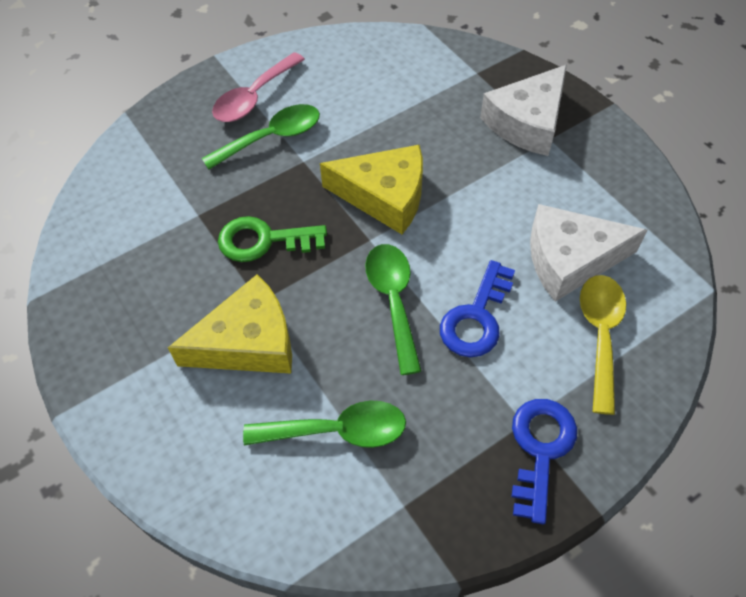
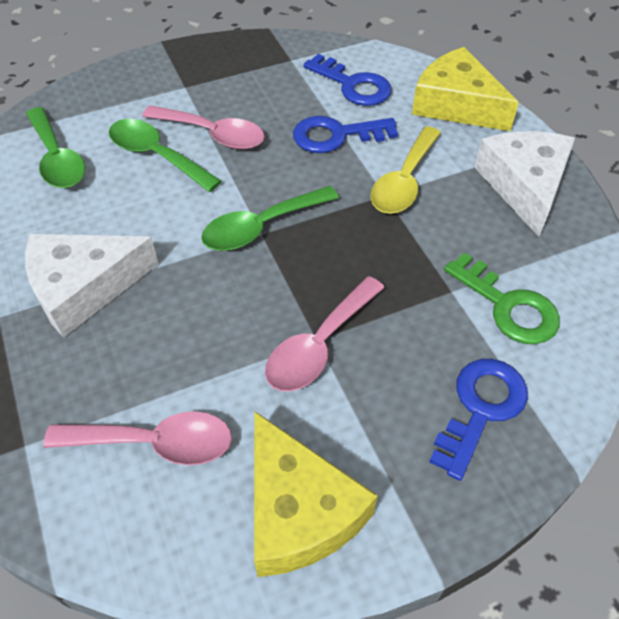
blue key: [440,260,515,357] [512,399,577,524] = 2 -> [293,116,398,153] [303,54,392,106] [429,359,528,481] = 3
pink spoon: [212,52,305,122] = 1 -> [43,412,232,465] [142,105,265,150] [265,276,385,392] = 3

